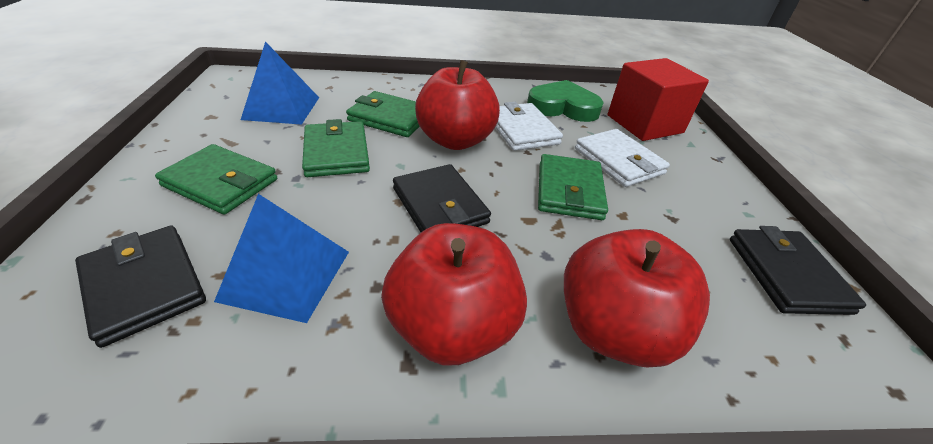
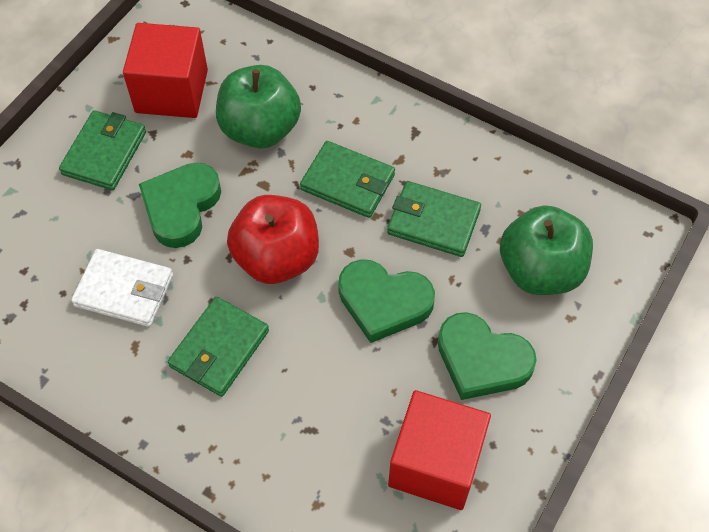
black wallet: [75,225,206,348] [393,164,491,232] [730,226,866,315] = 3 -> none = 0
blue pyramid: [214,194,349,323] [241,41,319,125] = 2 -> none = 0
green apple: none = 0 -> [216,65,301,148] [500,205,593,295] = 2
green heart: [527,80,604,122] = 1 -> [139,162,221,248] [338,259,435,343] [438,312,537,400] = 3
red apple: [381,223,527,365] [415,60,500,150] [564,229,710,367] = 3 -> [227,195,319,284] = 1
red cube: [607,58,709,141] = 1 -> [123,23,208,118] [388,390,491,510] = 2
white wallet: [495,102,563,151] [575,129,670,187] = 2 -> [71,249,173,327] = 1

